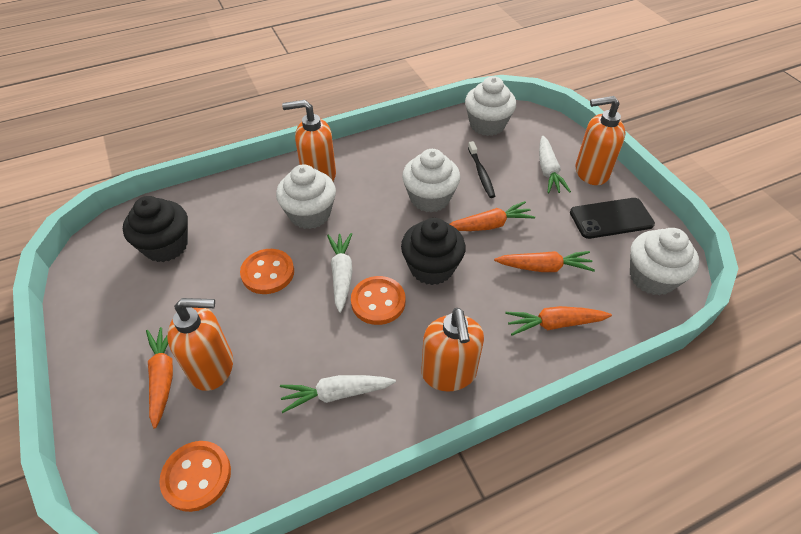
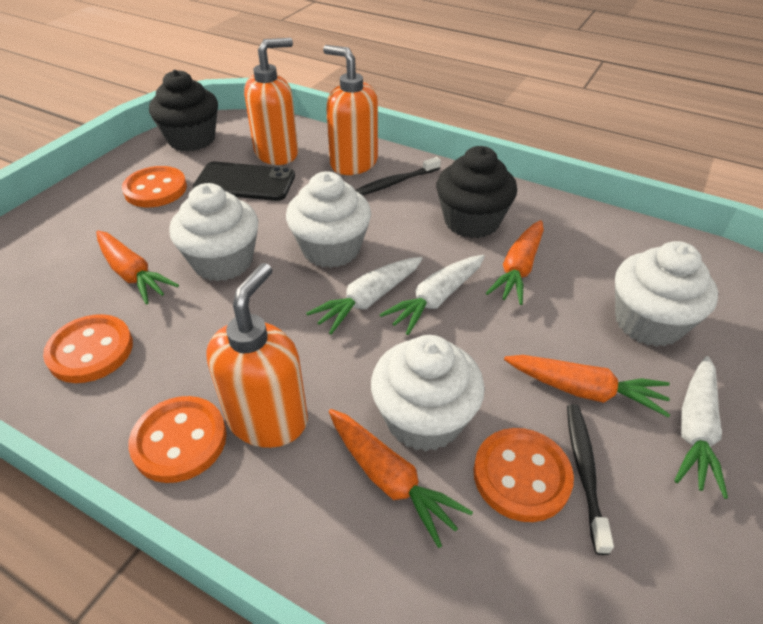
black toothbrush: [468,141,495,198] = 1 -> [355,157,441,195] [567,404,614,555] = 2
orange button: [159,441,231,512] [240,249,294,294] [351,276,405,325] = 3 -> [43,314,133,383] [122,166,187,207] [128,396,227,483] [473,428,574,522] = 4
orange soap dispenser: [167,298,233,391] [282,100,336,181] [421,308,484,392] [575,96,625,185] = 4 -> [206,263,308,448] [244,38,298,165] [323,45,378,175] = 3

